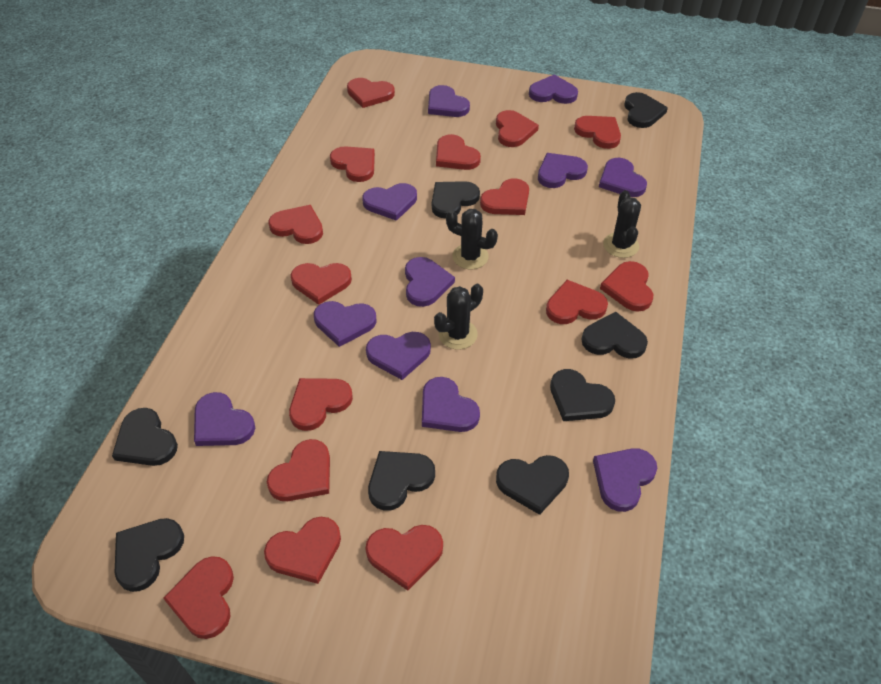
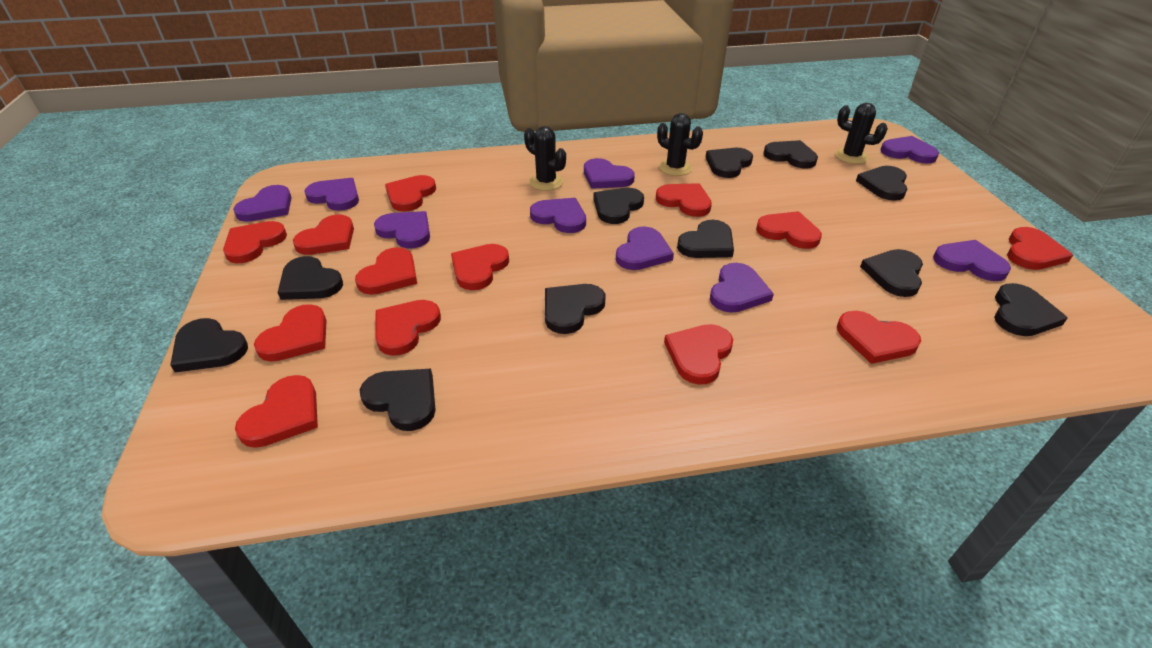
black heart: [112,408,178,466] [114,518,184,592] [368,451,435,511] [432,181,480,219] [496,455,569,515] [550,369,615,421] [581,312,648,359] [624,92,668,128] = 8 -> [170,318,248,372] [278,256,343,300] [360,369,436,431] [545,284,606,334] [593,188,644,224] [677,220,734,258] [705,148,753,178] [763,140,818,168] [856,166,907,201] [860,249,923,297] [994,283,1068,336] = 11
purple heart: [194,392,255,446] [314,301,377,347] [362,183,417,221] [366,332,431,380] [405,257,455,307] [422,377,480,432] [428,85,470,117] [529,74,578,104] [538,153,588,188] [593,448,657,512] [599,158,647,197] = 11 -> [233,185,292,222] [304,178,359,211] [374,211,430,248] [530,198,586,233] [584,158,635,189] [616,226,674,270] [710,263,774,313] [880,136,939,164] [933,240,1011,281] = 9
red heart: [163,556,234,639] [264,517,341,584] [267,439,330,501] [268,205,323,244] [289,378,353,431] [291,263,352,305] [330,146,375,182] [347,78,395,108] [365,525,443,591] [436,134,481,170] [480,178,529,215] [496,110,539,147] [546,280,608,324] [574,116,621,149] [600,261,653,312] = 15 -> [223,221,287,263] [235,375,318,448] [254,304,327,362] [293,215,354,255] [355,247,417,295] [376,300,441,356] [385,175,436,212] [451,244,509,290] [656,183,712,217] [664,324,733,385] [756,211,822,249] [837,311,921,364] [1007,227,1073,270] = 13

